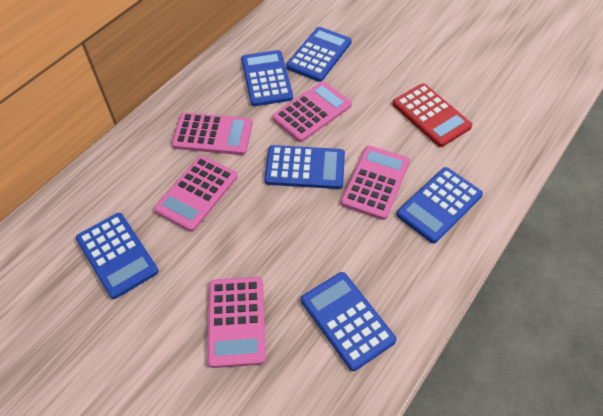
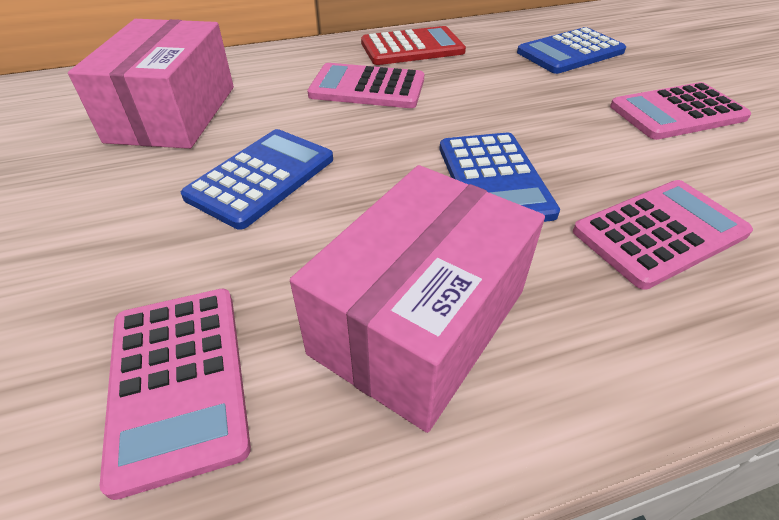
blue calculator: [76,213,159,299] [241,50,293,106] [264,145,345,189] [286,27,352,82] [301,272,396,371] [397,167,483,243] = 6 -> [181,129,333,230] [439,133,560,222] [517,27,626,74] = 3
pink box: none = 0 -> [68,19,234,149] [290,165,545,433] = 2
pink calculator: [154,156,238,232] [172,112,253,155] [208,277,266,368] [272,81,352,142] [341,146,410,220] = 5 -> [100,289,251,500] [307,63,424,108] [573,180,753,290] [610,82,751,140] = 4

